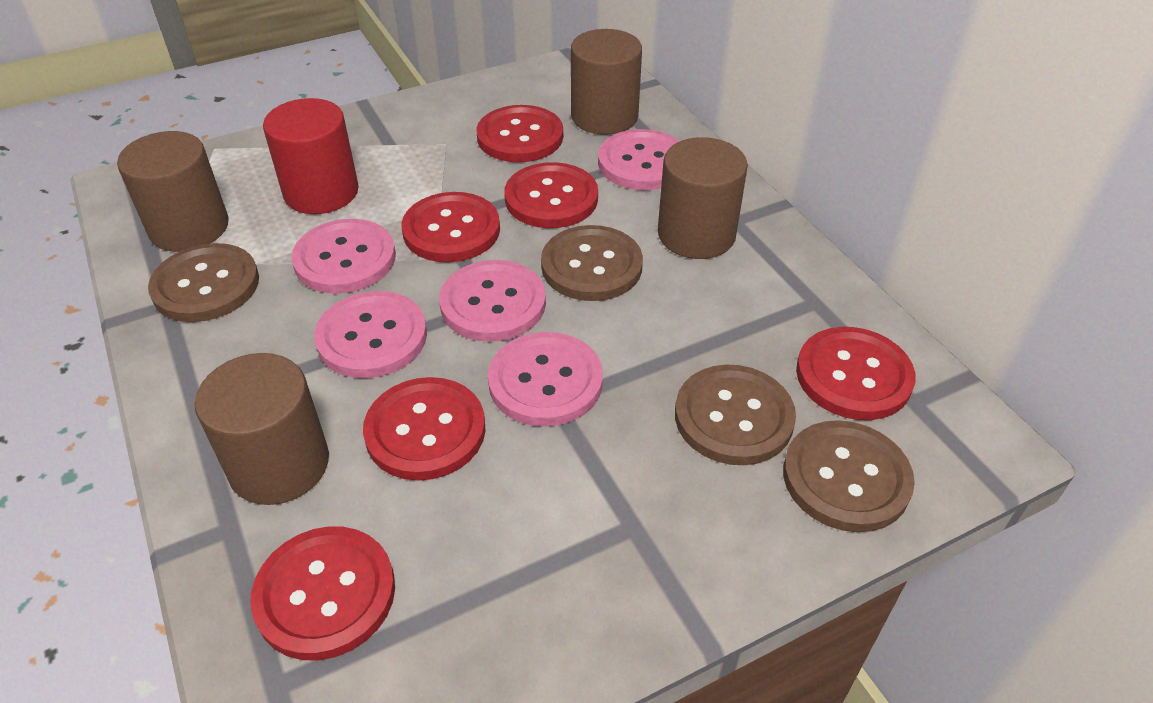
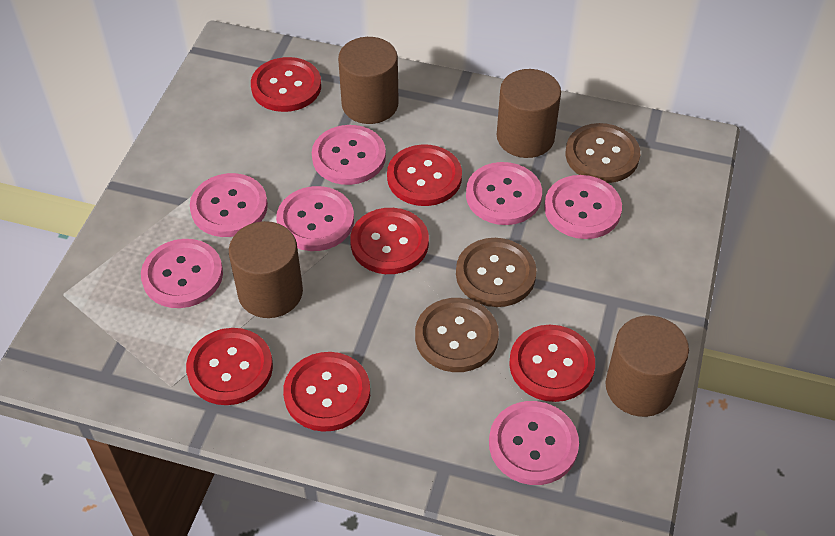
brown button: [148,243,259,322] [541,225,643,301] [675,365,796,465] [783,420,915,532] = 4 -> [415,298,499,372] [456,238,537,307] [565,123,640,183] = 3
pink button: [291,219,396,294] [314,291,427,378] [439,260,546,342] [488,332,603,427] [598,129,680,190] = 5 -> [141,239,223,308] [190,173,268,237] [276,186,354,251] [312,125,386,185] [466,162,542,225] [489,401,579,485] [544,175,622,239] = 7
red cylinder: [263,98,359,214] = 1 -> none = 0

